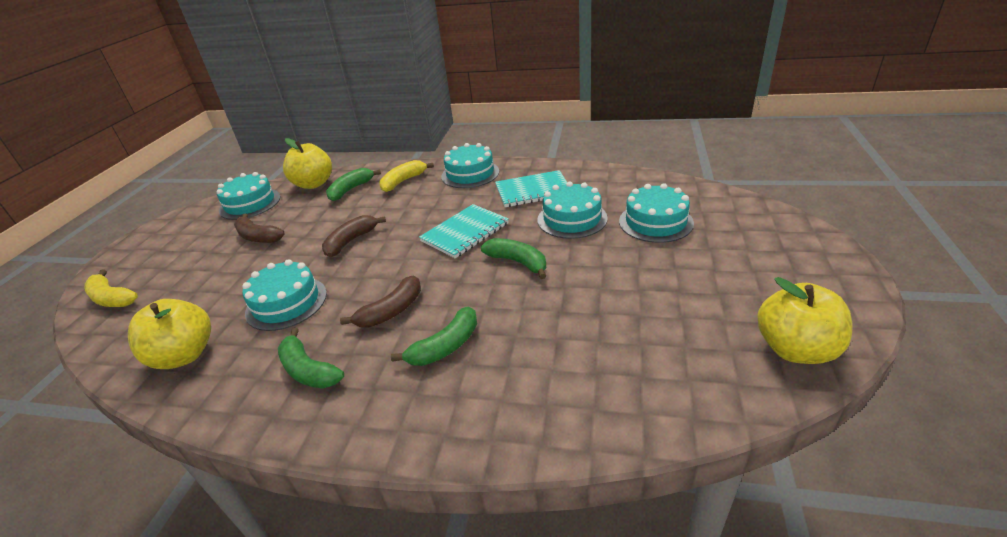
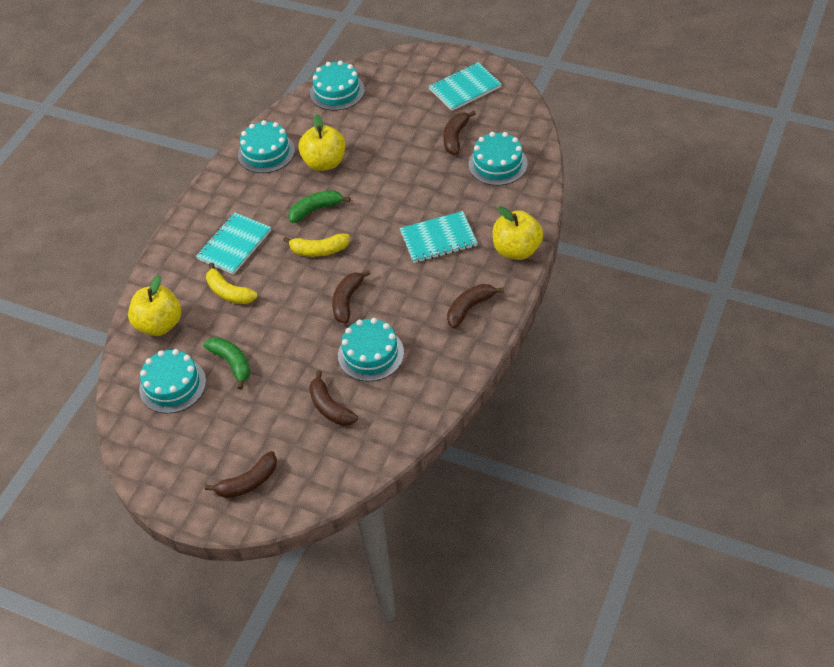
brown banana: [234,213,285,243] [322,215,386,257] [340,276,421,328] = 3 -> [205,451,277,498] [309,370,358,426] [332,270,371,324] [443,110,476,155] [447,284,504,328] = 5
green banana: [278,328,344,388] [326,168,381,201] [391,306,477,366] [481,238,546,279] = 4 -> [204,337,250,390] [288,190,351,223] = 2
turquoise notebook: [419,204,509,258] [495,170,567,207] = 2 -> [196,212,271,275] [400,211,478,263] [429,62,502,111] = 3

